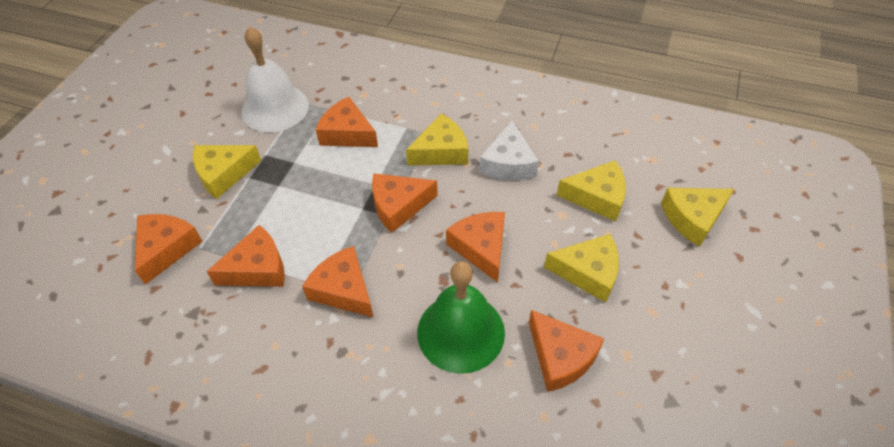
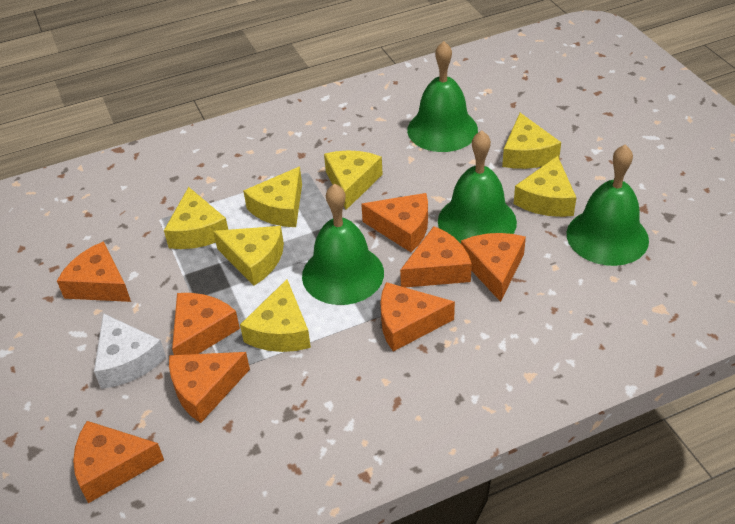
green bell: [417,261,505,374] = 1 -> [302,184,384,305] [407,41,478,152] [438,131,517,243] [567,145,649,266] = 4
orange cheese: [135,214,203,285] [207,225,285,287] [302,246,373,317] [316,97,378,147] [372,173,438,233] [446,212,505,282] [529,310,604,392] = 7 -> [57,241,131,302] [73,421,164,503] [169,352,250,423] [172,293,240,355] [361,193,428,252] [380,282,455,351] [400,226,472,288] [461,233,526,302] = 8
white bell: [241,26,309,132] = 1 -> none = 0
yellow cheese: [193,145,261,199] [406,114,468,166] [544,234,619,303] [557,160,626,222] [661,188,734,247] = 5 -> [164,187,228,249] [213,226,284,286] [240,279,311,352] [243,167,302,227] [324,150,383,210] [502,113,561,169] [514,156,576,217] = 7

